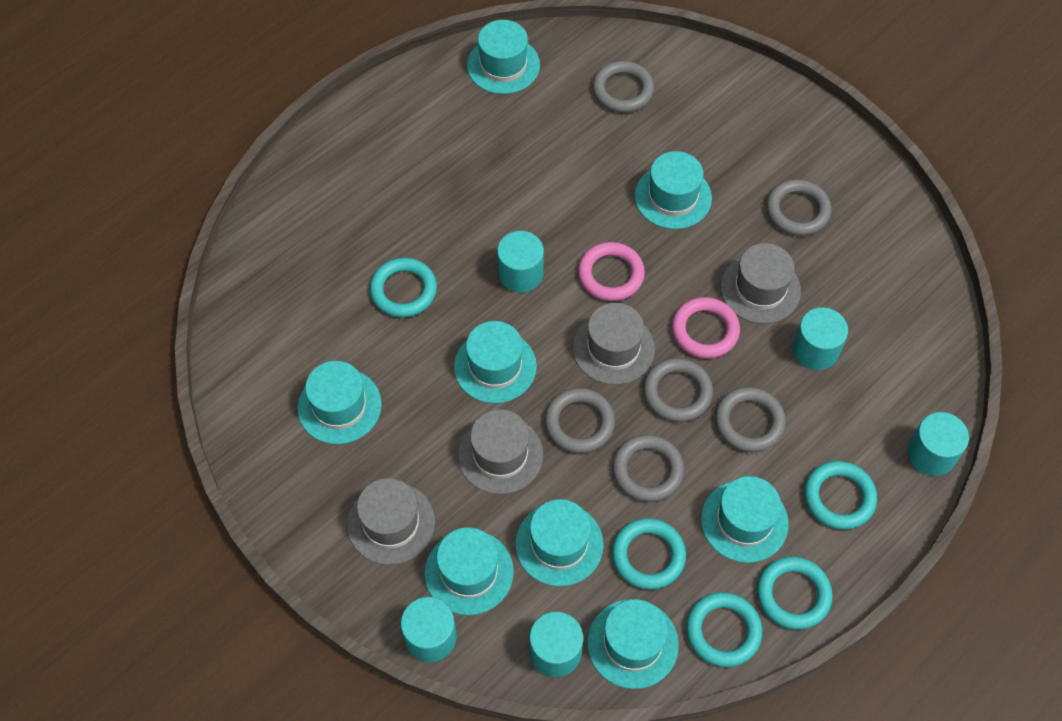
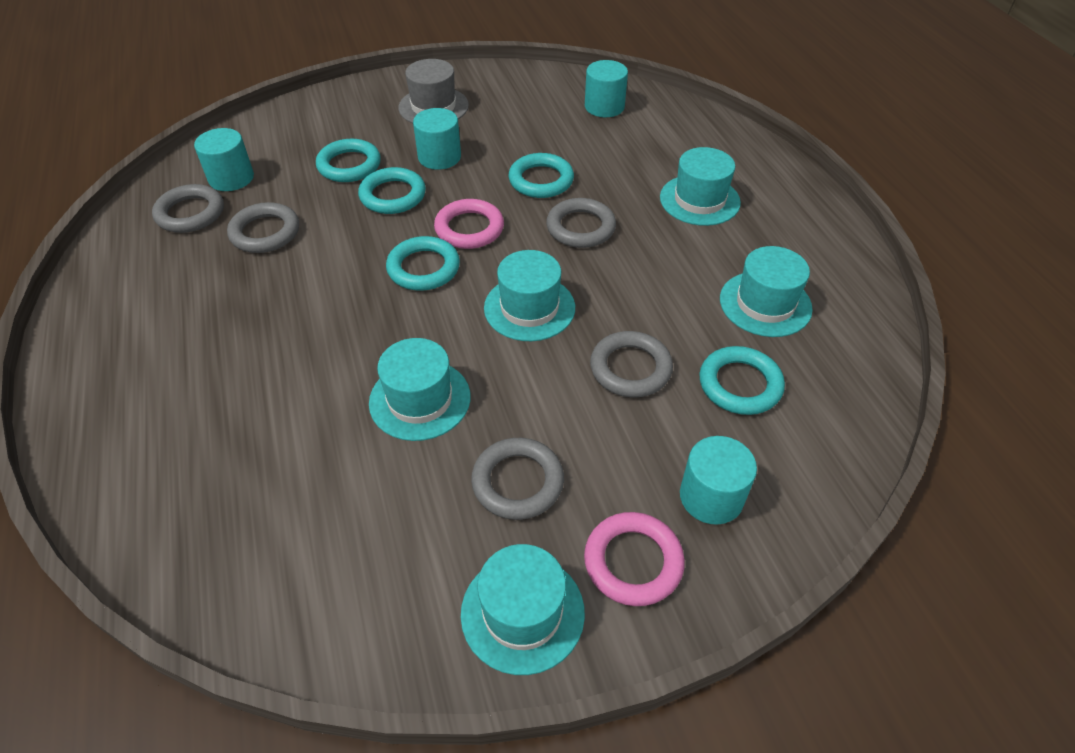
grey hat: [347,478,435,565] [458,409,543,494] [573,303,655,385] [720,243,801,324] = 4 -> [398,59,469,123] = 1
grey ring: [544,388,615,453] [592,61,654,113] [612,434,684,502] [643,358,713,422] [715,387,786,452] [766,179,832,236] = 6 -> [152,184,224,233] [227,202,299,253] [471,438,564,520] [546,198,616,248] [590,331,673,397] = 5
turquoise cylinder: [401,597,457,662] [497,231,544,293] [529,612,583,677] [793,307,848,370] [907,412,969,476] = 5 -> [194,128,254,191] [413,108,461,170] [585,60,628,117] [680,436,757,525] = 4
turquoise hat: [297,361,382,444] [425,527,514,615] [454,321,537,404] [467,20,540,94] [515,499,604,586] [587,599,679,689] [635,151,712,229] [701,476,789,563] = 8 -> [369,338,471,441] [461,544,585,675] [484,250,575,341] [660,147,741,226] [720,246,813,337] = 5

